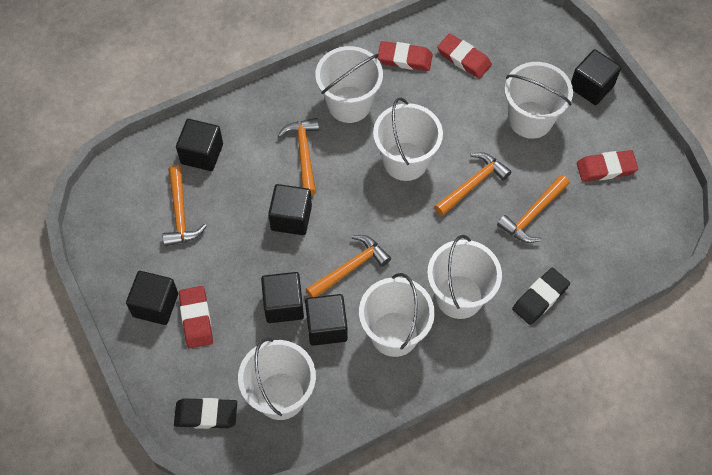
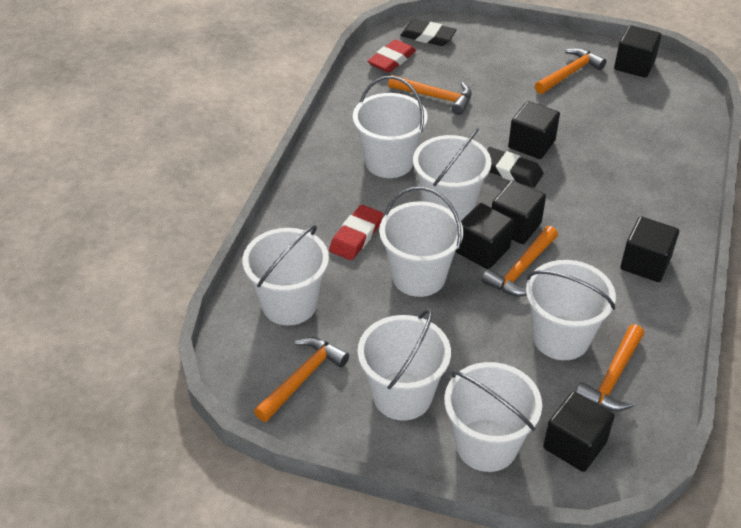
red eraser: [179,286,213,348] [378,41,433,71] [437,34,492,79] [577,150,638,182] = 4 -> [329,205,383,260] [367,39,416,73] = 2
white bucket: [238,338,316,420] [315,46,383,123] [359,273,435,357] [373,98,443,181] [427,235,502,319] [504,62,573,139] = 6 -> [242,225,329,325] [353,76,428,178] [358,309,451,421] [379,187,463,297] [413,128,492,221] [444,362,542,472] [526,260,616,360] = 7

